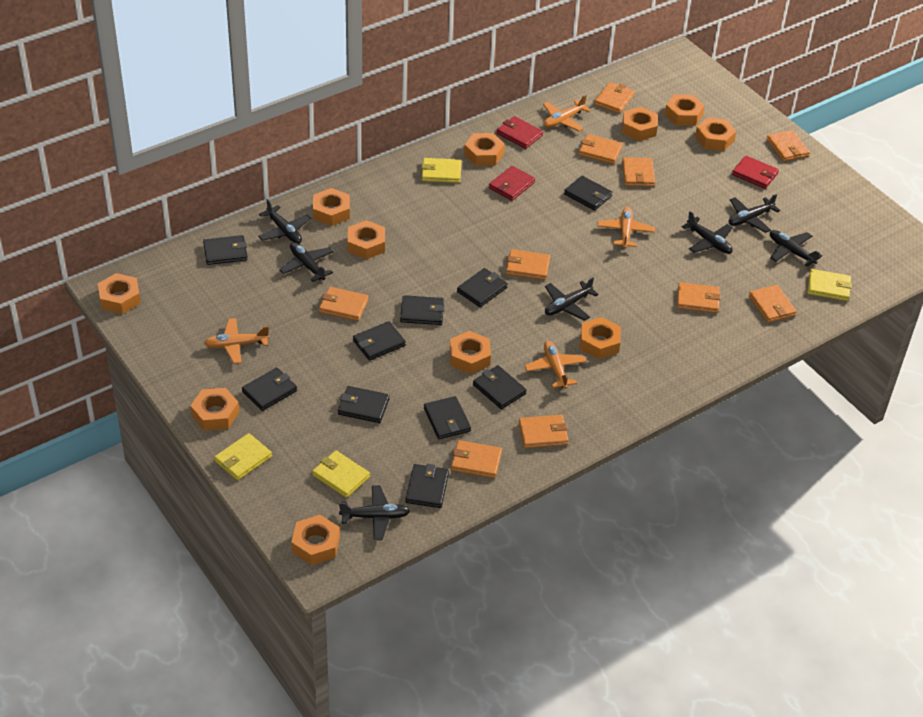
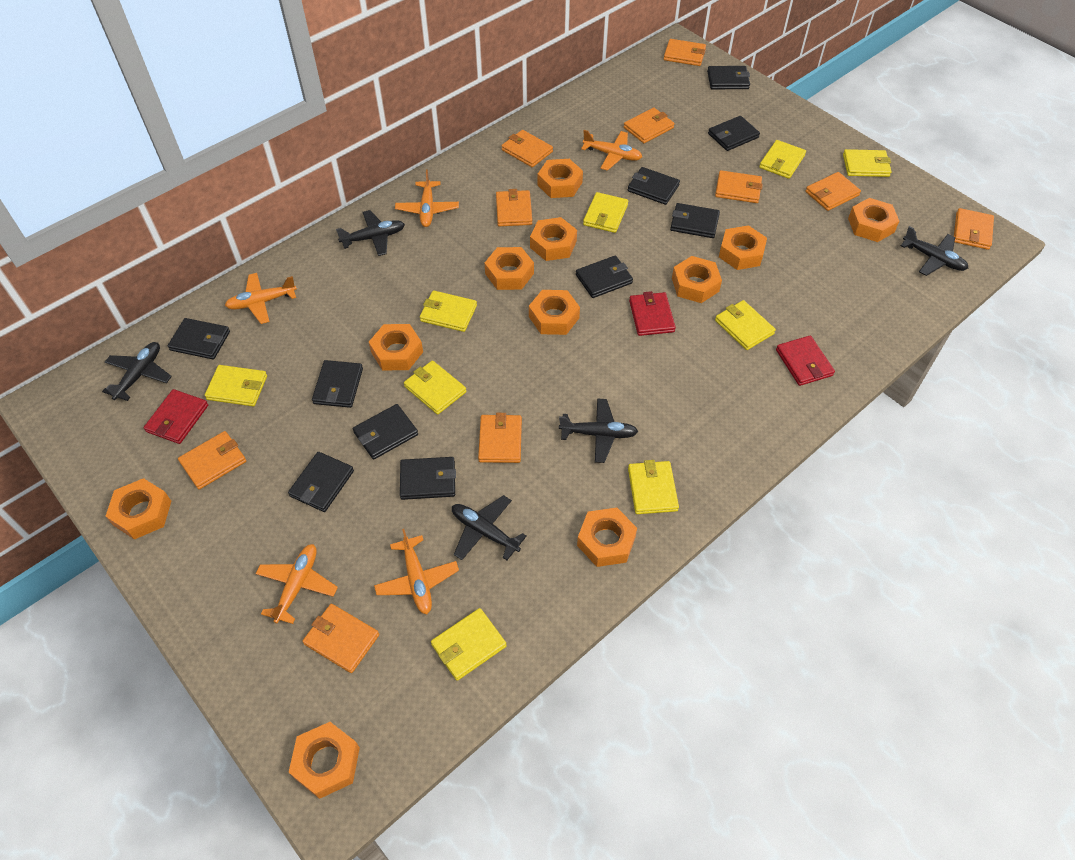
black plane: [258,199,311,244] [279,242,334,282] [339,485,410,540] [545,277,599,321] [682,211,733,254] [729,194,780,233] [770,230,822,267] = 7 -> [102,342,172,401] [336,210,405,256] [452,495,527,560] [559,399,638,463] [901,226,968,276] = 5
orange plane: [204,318,270,364] [524,341,587,389] [543,95,591,131] [597,207,655,248] = 4 -> [225,273,297,324] [255,544,338,624] [374,529,459,614] [395,170,459,227] [581,130,642,171] = 5
yellow wallet: [214,433,272,480] [312,451,370,498] [421,158,461,183] [807,269,852,301] = 4 -> [205,365,267,406] [404,360,466,415] [420,290,477,332] [431,608,507,681] [583,192,628,233] [628,460,679,514] [715,300,776,350] [759,140,806,179] [843,149,892,177] = 9

